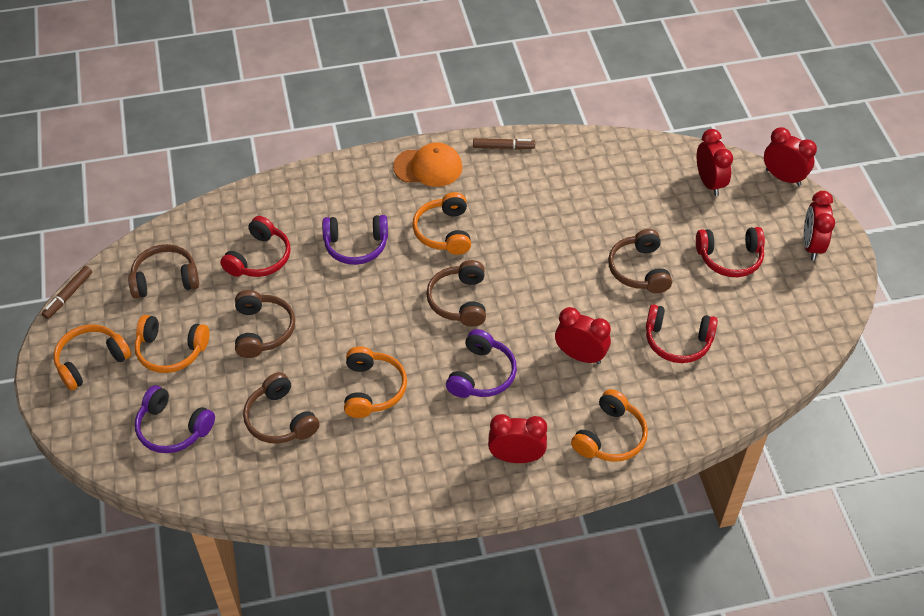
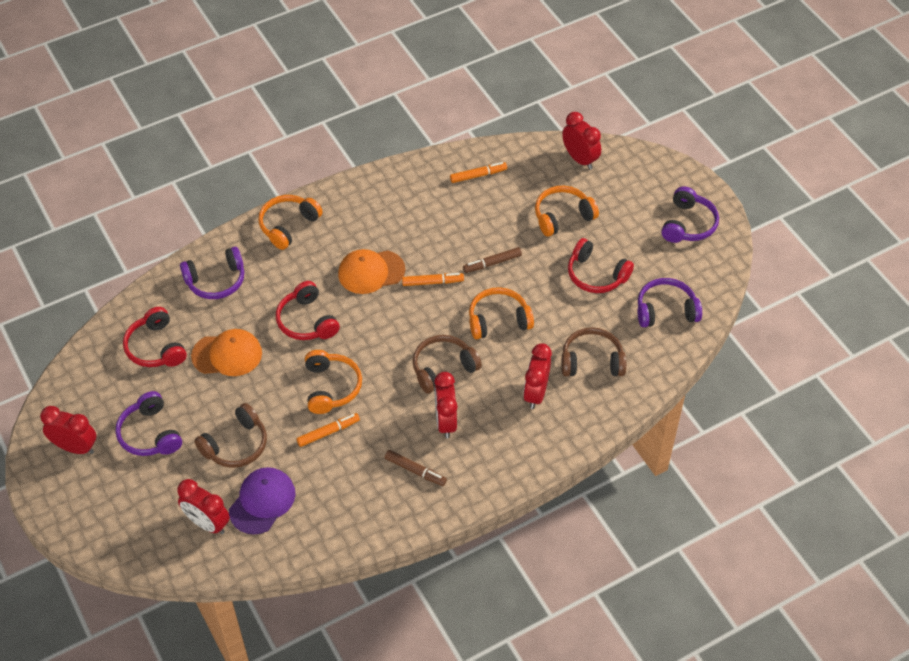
brown headphones: [128,244,199,299] [235,290,295,358] [243,372,320,444] [426,260,486,327] [608,229,672,293] = 5 -> [195,403,267,468] [413,335,482,394] [561,327,626,376] = 3
orange cap: [393,142,462,187] = 1 -> [191,329,262,376] [338,249,405,294] = 2
orange headphones: [53,325,131,391] [135,315,209,373] [344,346,407,418] [412,192,471,255] [571,389,648,462] = 5 -> [258,195,323,250] [305,350,362,414] [469,287,534,339] [535,186,599,237] = 4
orange marker: none = 0 -> [297,413,360,447] [402,273,464,286] [450,162,507,183] = 3
purple cap: none = 0 -> [229,467,296,535] = 1
purple headphones: [135,385,215,453] [322,215,388,265] [446,329,517,398] = 3 -> [116,391,182,456] [180,247,244,299] [638,278,702,327] [661,186,719,243] = 4

